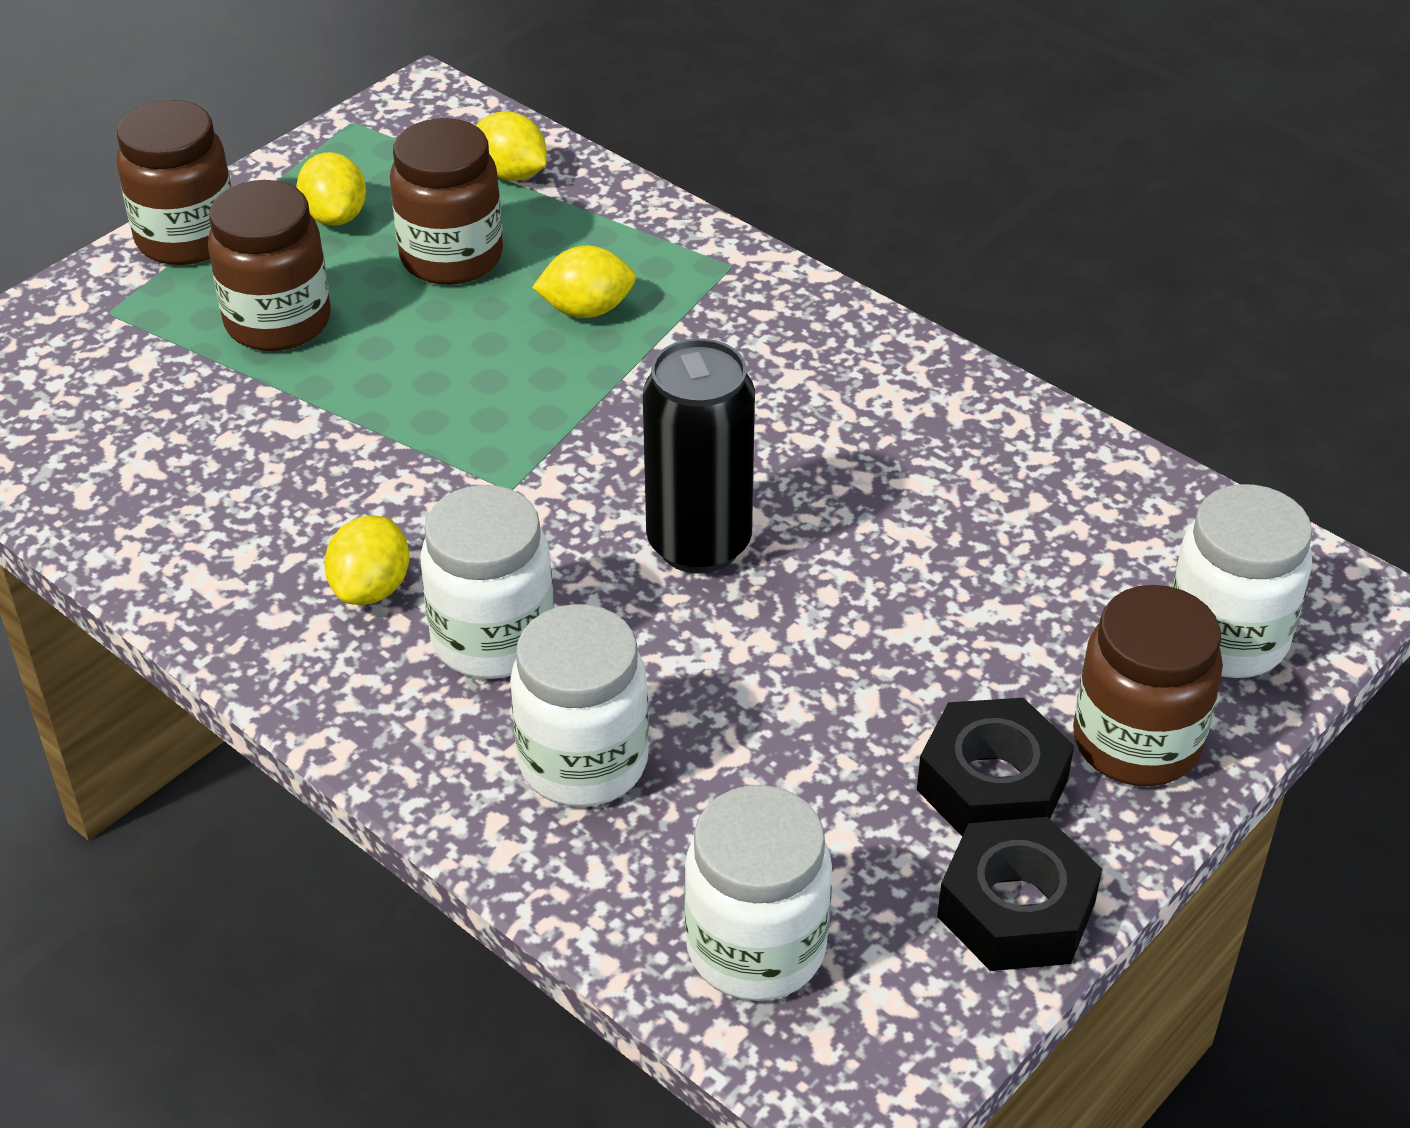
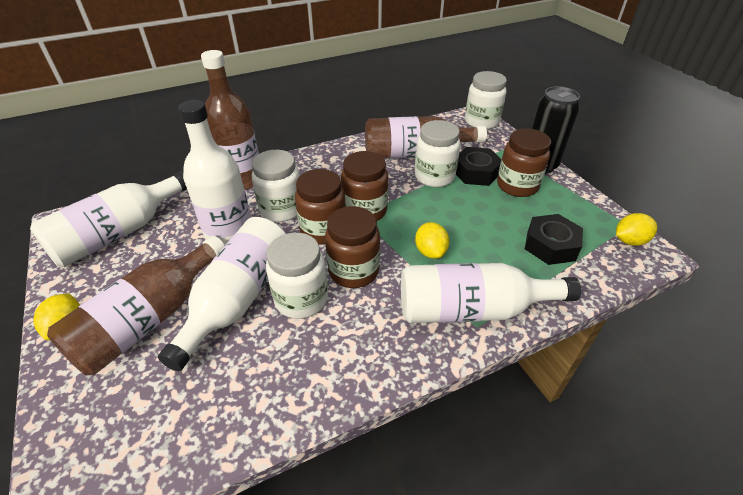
brown bottle: none = 0 -> [47,236,225,375] [201,50,259,190] [365,116,487,159] = 3
white bottle: none = 0 -> [30,171,187,267] [158,217,286,371] [178,100,251,245] [401,263,581,323] = 4
yellow lemon: [296,152,366,226] [324,515,409,605] [476,111,547,181] [532,246,636,318] = 4 -> [33,293,80,340] [415,222,449,259] [616,213,657,246] = 3

